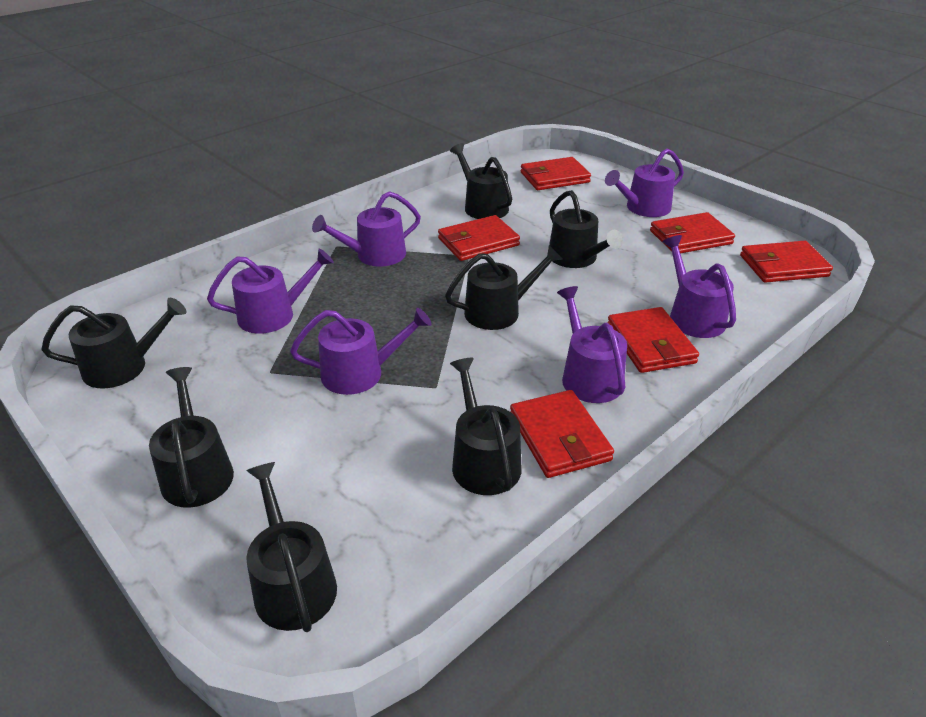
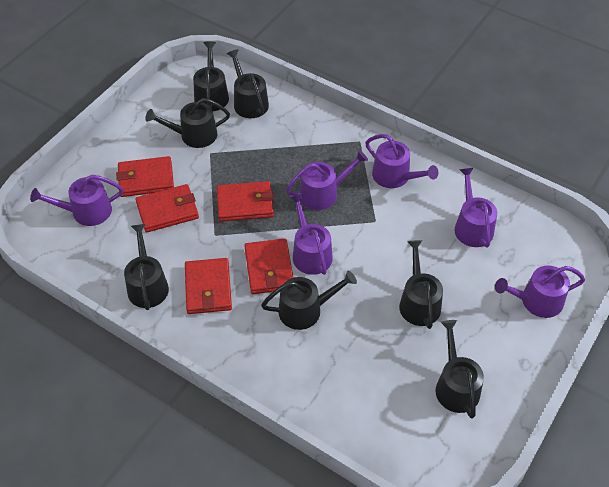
red wallet: [438,215,520,261] [510,390,614,478] [521,157,591,190] [607,307,699,373] [650,212,735,253] [740,241,833,283] = 6 -> [116,156,174,197] [135,184,199,233] [185,258,232,314] [217,181,274,222] [244,238,293,294] = 5

